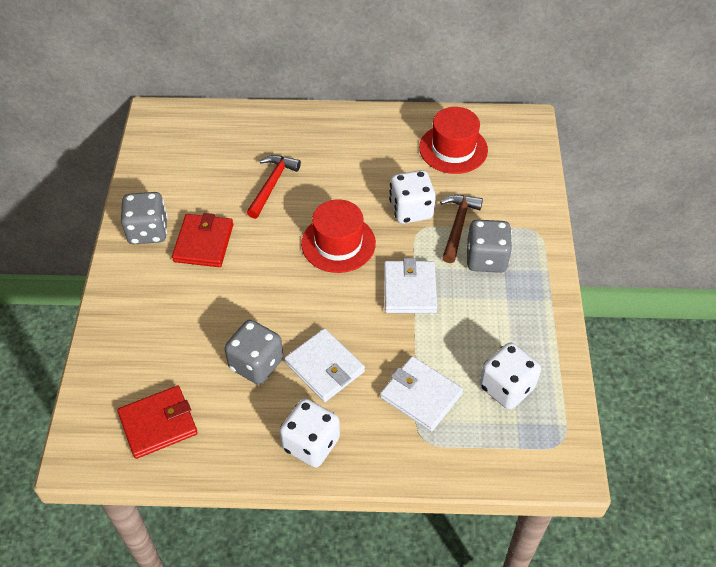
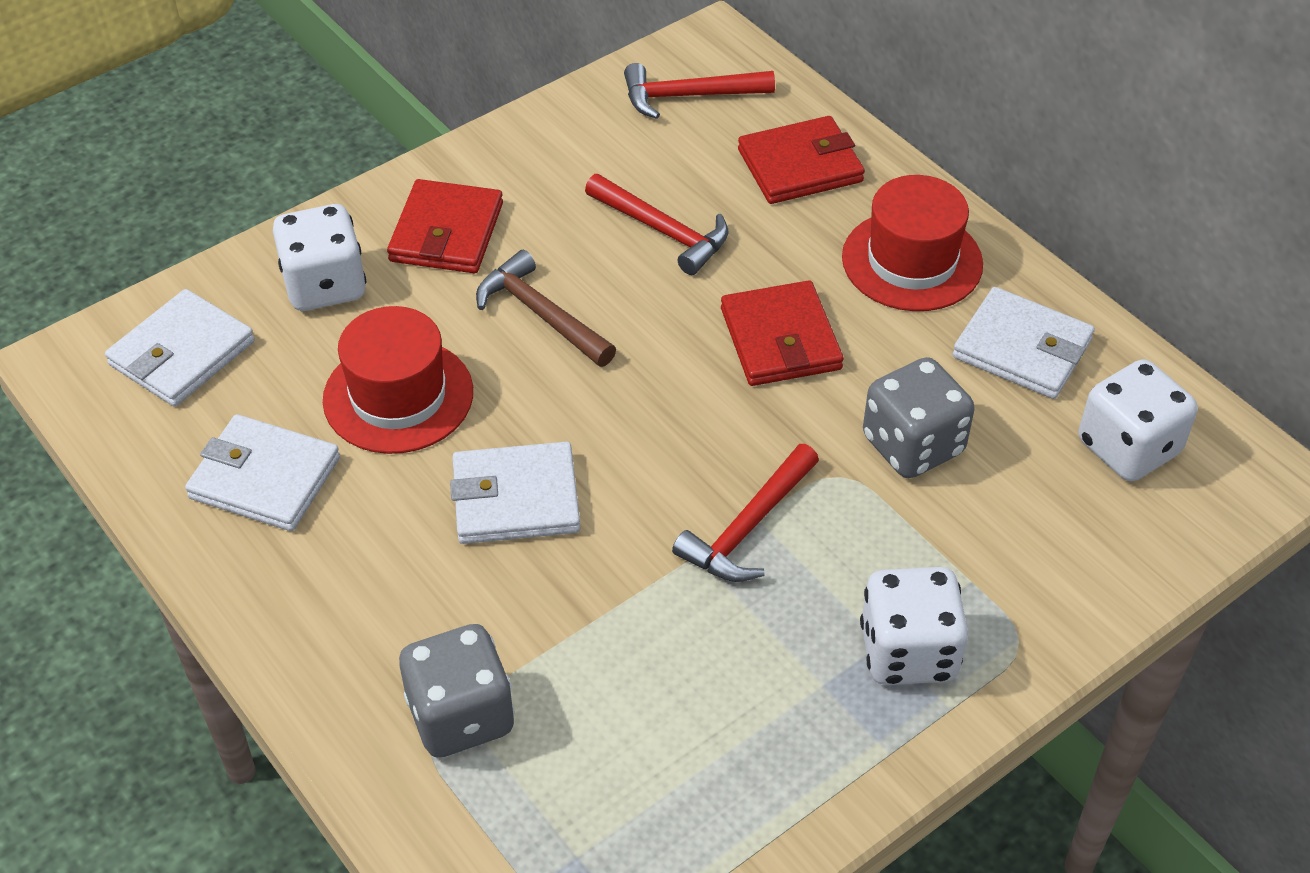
grey dice: [121,192,168,244] [224,320,283,385] [466,220,512,273] = 3 -> [399,624,515,757] [863,357,975,478] = 2
red hammer: [247,155,301,219] = 1 -> [585,174,729,275] [624,63,775,119] [672,444,819,582] = 3
red wallet: [117,386,198,459] [172,213,233,267] = 2 -> [387,179,503,273] [721,280,844,386] [738,116,865,204] = 3
white wallet: [284,328,365,402] [380,356,463,432] [384,258,437,313] = 3 -> [105,289,255,407] [185,414,340,531] [450,442,580,544] [953,287,1095,399] = 4

